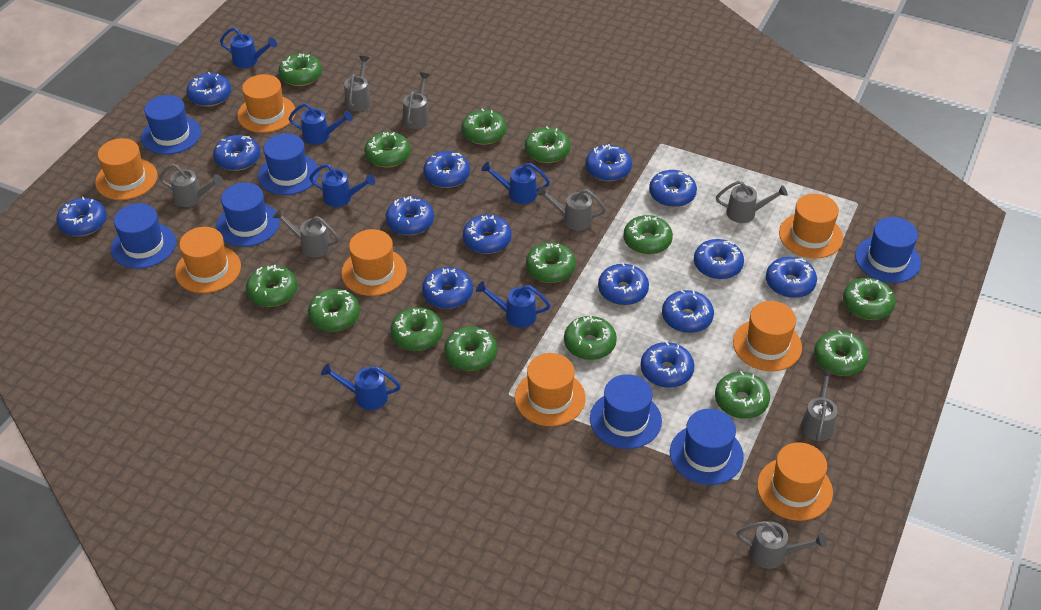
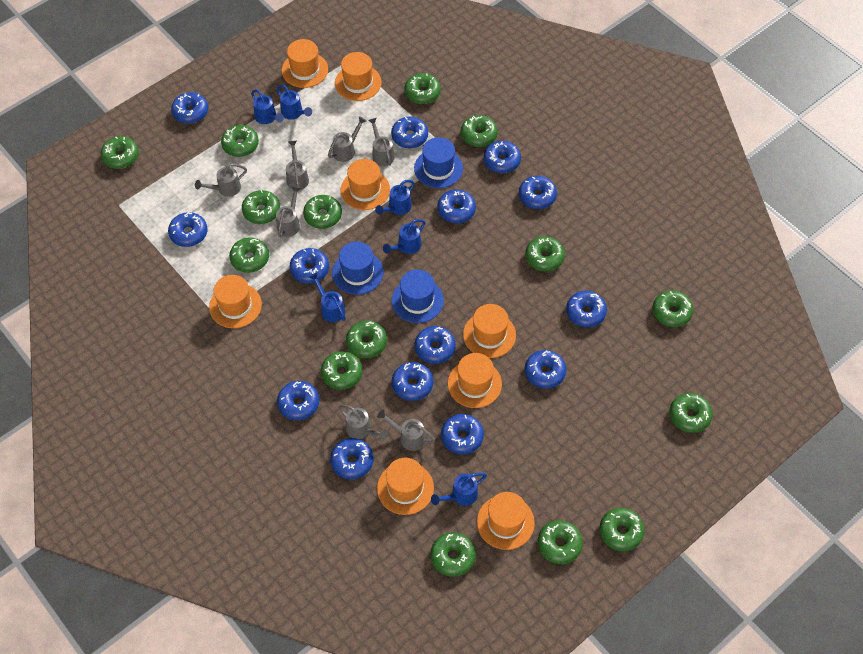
blue hat: [111,203,176,269] [141,95,201,155] [216,183,280,247] [258,133,319,195] [590,374,662,449] [670,409,744,485] [855,217,921,283] = 7 -> [332,241,384,295] [392,270,444,323] [414,137,463,188] = 3
green donut: [246,265,297,307] [278,53,322,86] [308,289,360,332] [364,132,411,168] [390,307,443,351] [444,326,497,371] [461,109,507,145] [525,126,571,163] [526,242,576,283] [564,315,617,360] [623,215,673,255] [715,371,770,419] [814,330,869,376] [843,278,896,320] = 14 -> [101,136,139,169] [221,125,259,157] [229,237,269,273] [242,190,280,224] [303,195,342,229] [321,351,363,390] [346,321,387,358] [405,73,441,104] [431,532,476,577] [461,115,498,147] [525,236,565,271] [538,520,583,564] [599,508,645,551] [653,290,693,327] [669,393,713,433] = 15
grey watering can: [159,164,223,207] [272,209,340,257] [344,56,371,111] [403,73,430,129] [537,186,606,231] [716,181,788,223] [736,521,827,569] [801,369,838,441] = 8 -> [195,164,247,197] [276,186,301,237] [286,141,309,190] [328,116,367,162] [339,405,388,441] [368,118,395,166] [377,409,435,451] = 7

